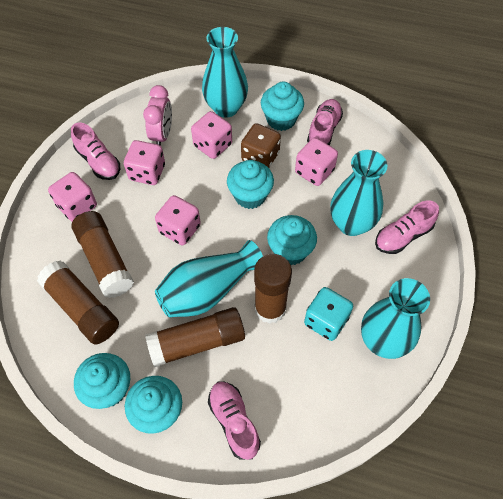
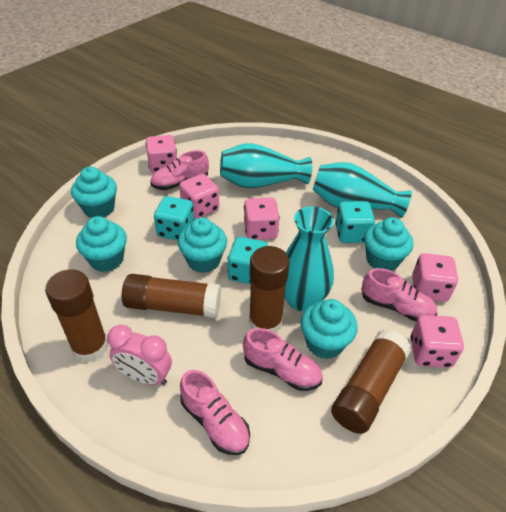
brown dice: [241,123,281,168] = 1 -> none = 0
turquoise dice: [304,287,353,341] = 1 -> [154,196,194,240] [227,237,268,284] [335,201,375,243] = 3
turquoise vase: [155,240,263,317] [202,27,248,118] [330,150,388,236] [361,278,430,359] = 4 -> [220,143,312,188] [284,206,334,311] [313,162,412,218] = 3

